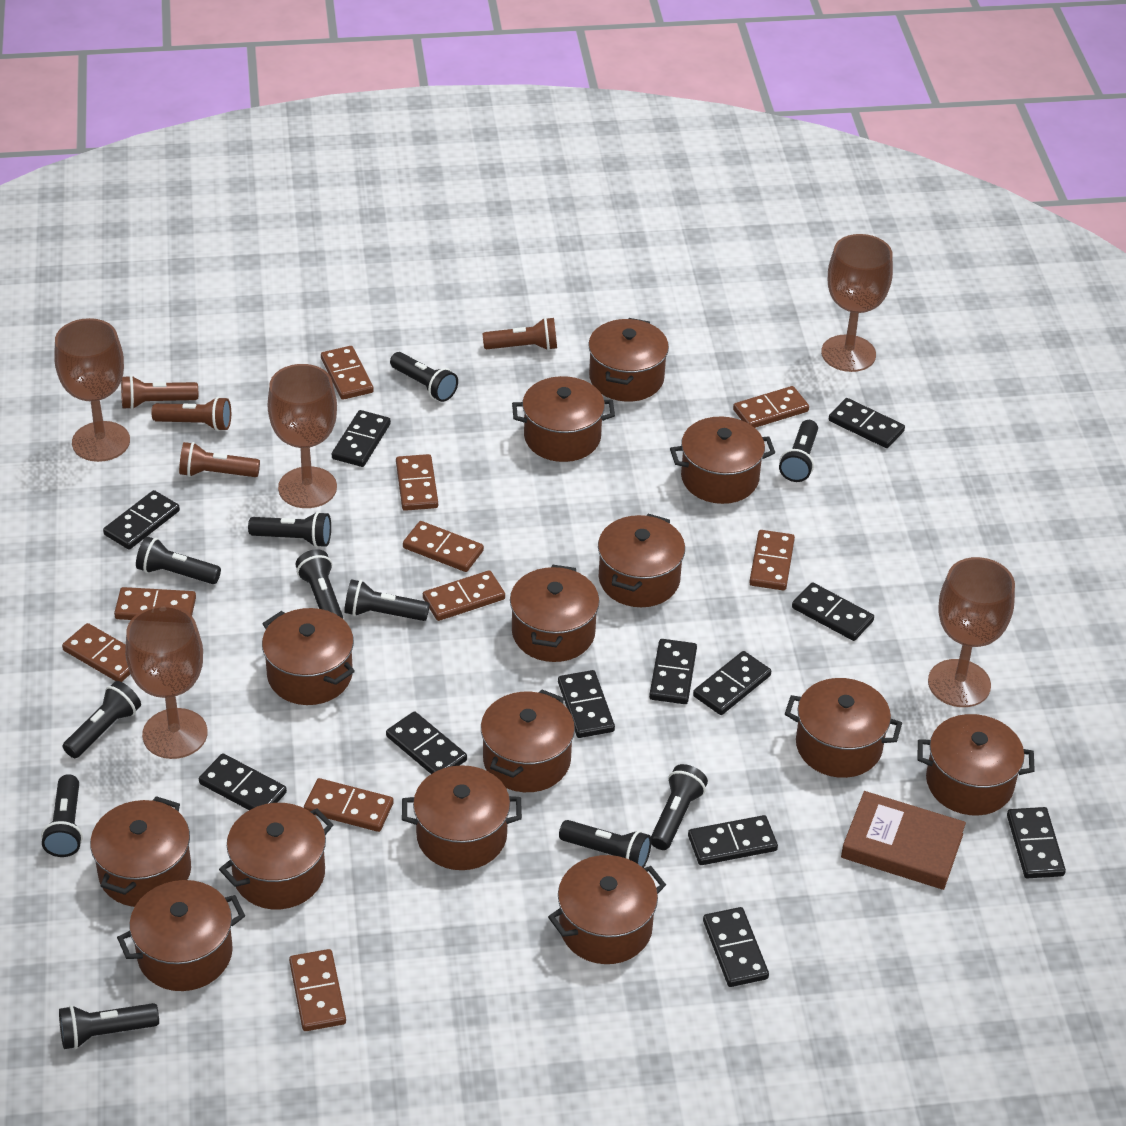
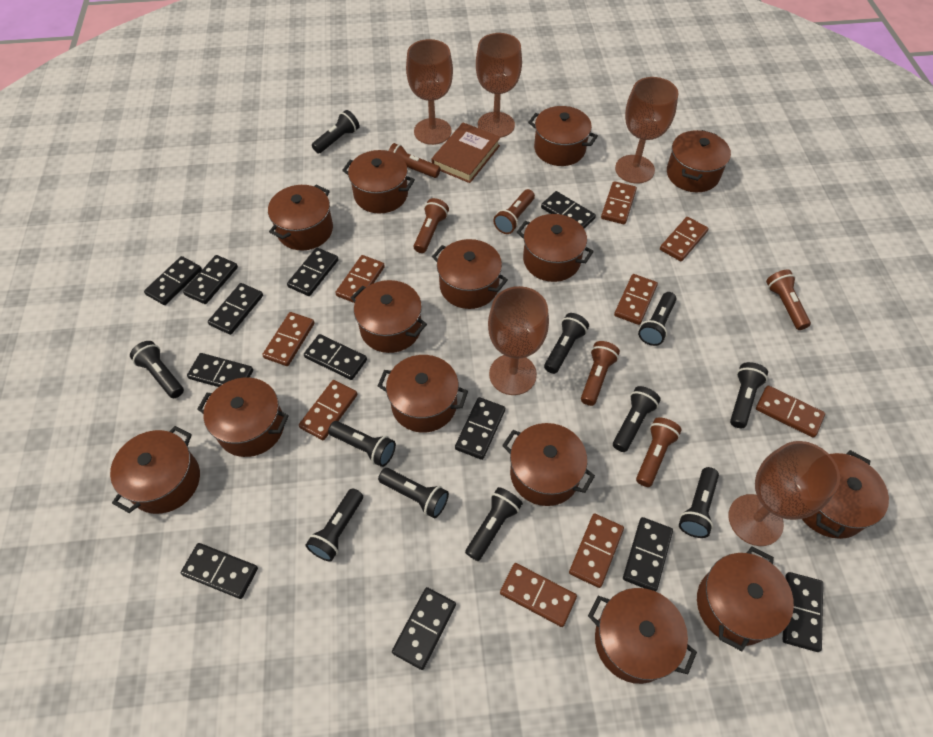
brown domino: [62,623,130,682] [114,587,196,620] [289,949,346,1031] [304,778,393,832] [321,346,374,400] [396,454,438,511] [403,521,484,572] [423,570,505,621] [733,386,809,428] [749,530,795,590] = 10 -> [262,312,315,366] [299,380,357,440] [335,255,385,303] [500,563,577,627] [569,514,624,588] [601,181,637,224] [614,274,658,325] [660,217,708,261] [756,386,825,438] = 9
brown flashlight: [121,375,198,410] [151,397,231,431] [179,442,260,477] [483,317,557,351] = 4 -> [389,143,441,178] [414,198,449,253] [493,189,535,234] [581,341,620,406] [636,418,682,487] [766,270,811,330] = 6

